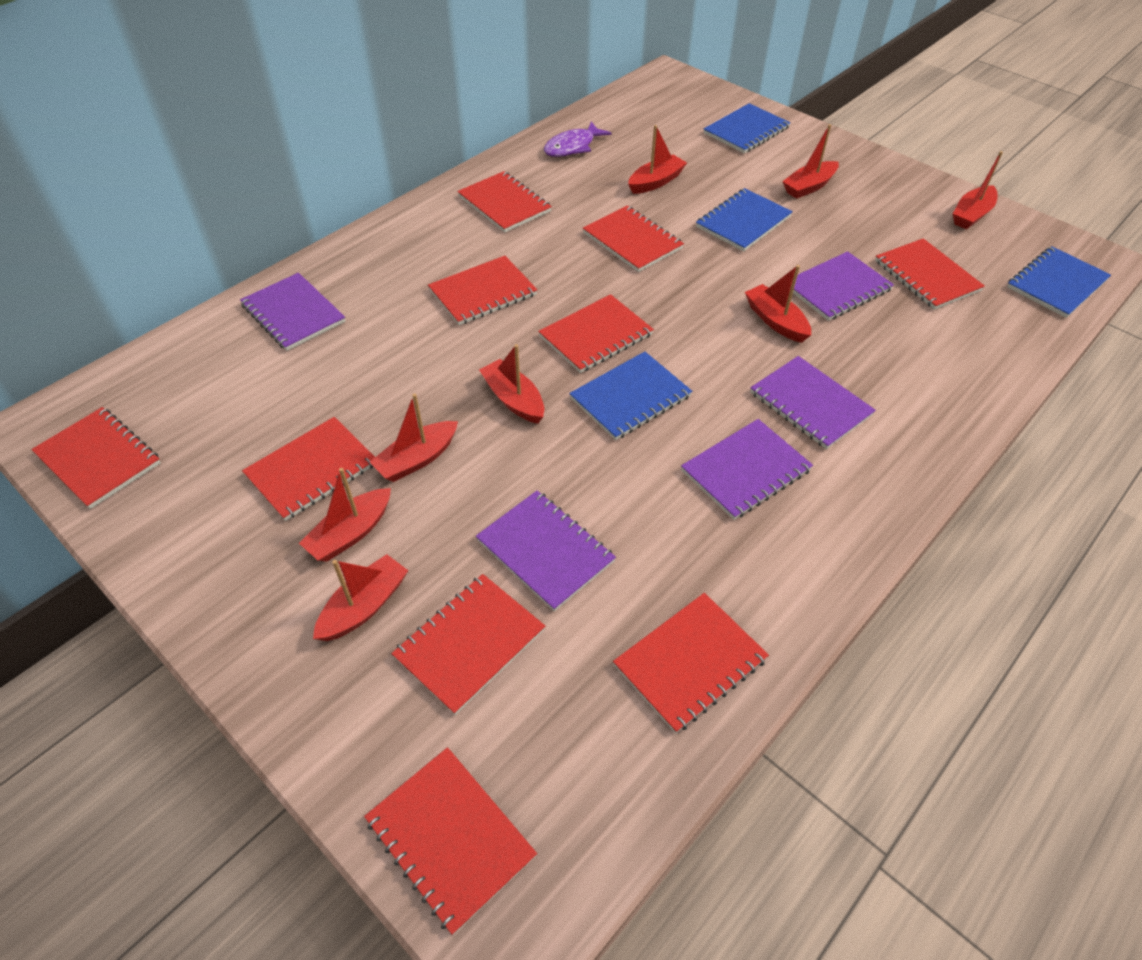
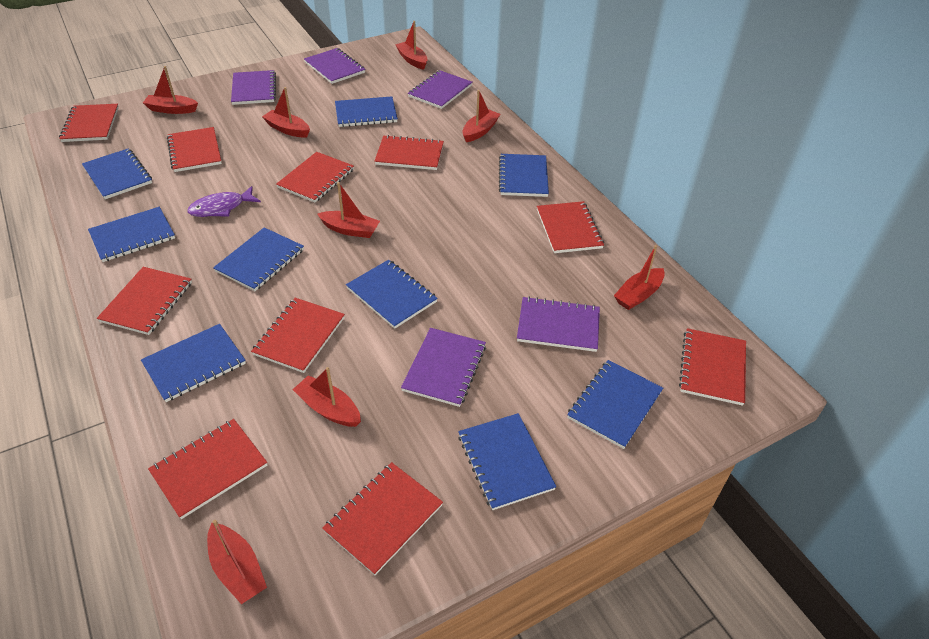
blue notebook: [569,352,692,440] [696,188,793,251] [704,103,790,154] [1007,246,1111,318] = 4 -> [82,148,152,199] [88,207,175,262] [141,324,246,402] [213,227,304,291] [335,96,398,127] [346,260,438,329] [458,413,556,510] [499,154,549,197] [567,360,663,449] = 9

